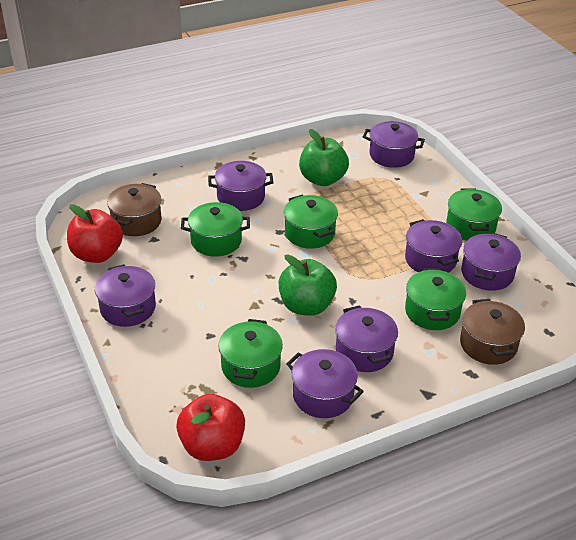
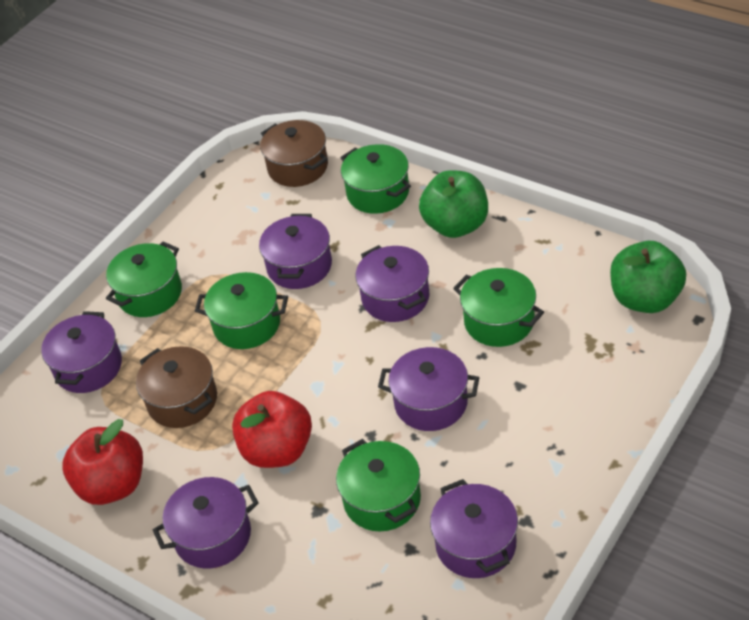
purple pot: [95,264,156,327] [208,161,274,211] [286,349,364,418] [335,305,398,372] [363,121,425,168] [405,219,462,273] [461,233,521,291] = 7 -> [41,311,122,393] [153,477,259,569] [259,214,332,289] [356,245,430,322] [378,347,480,431] [430,479,518,578] = 6

